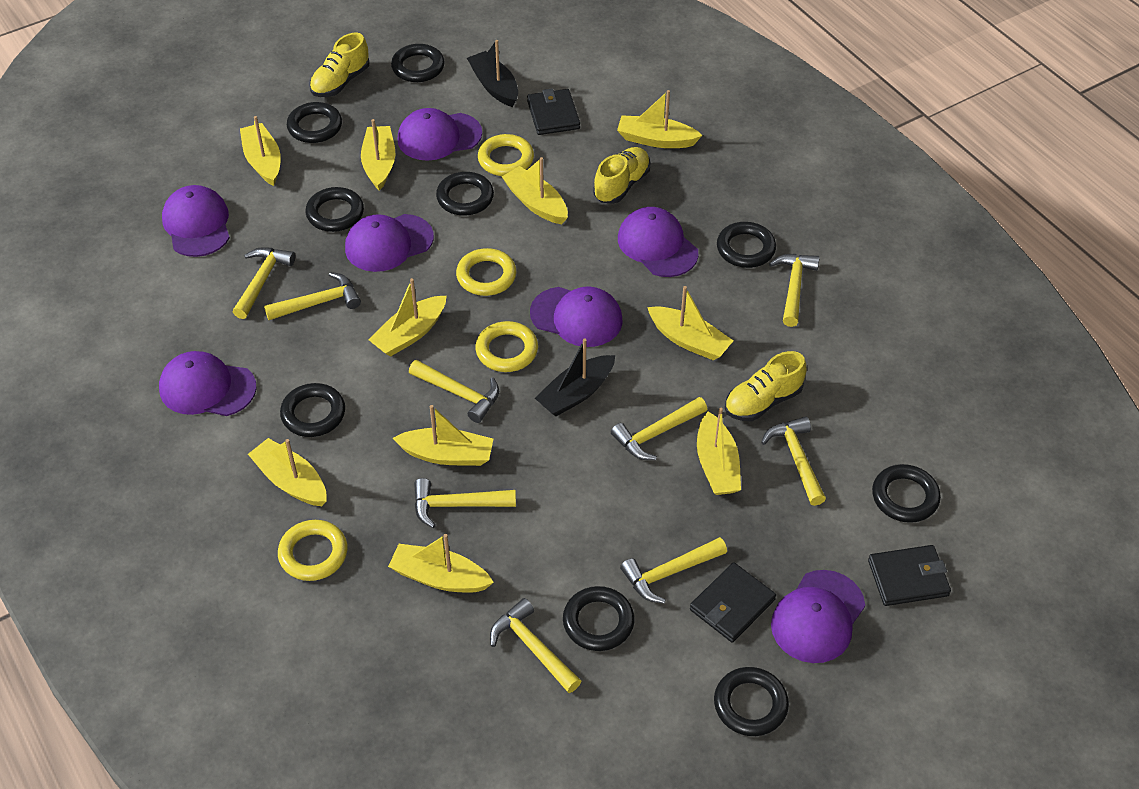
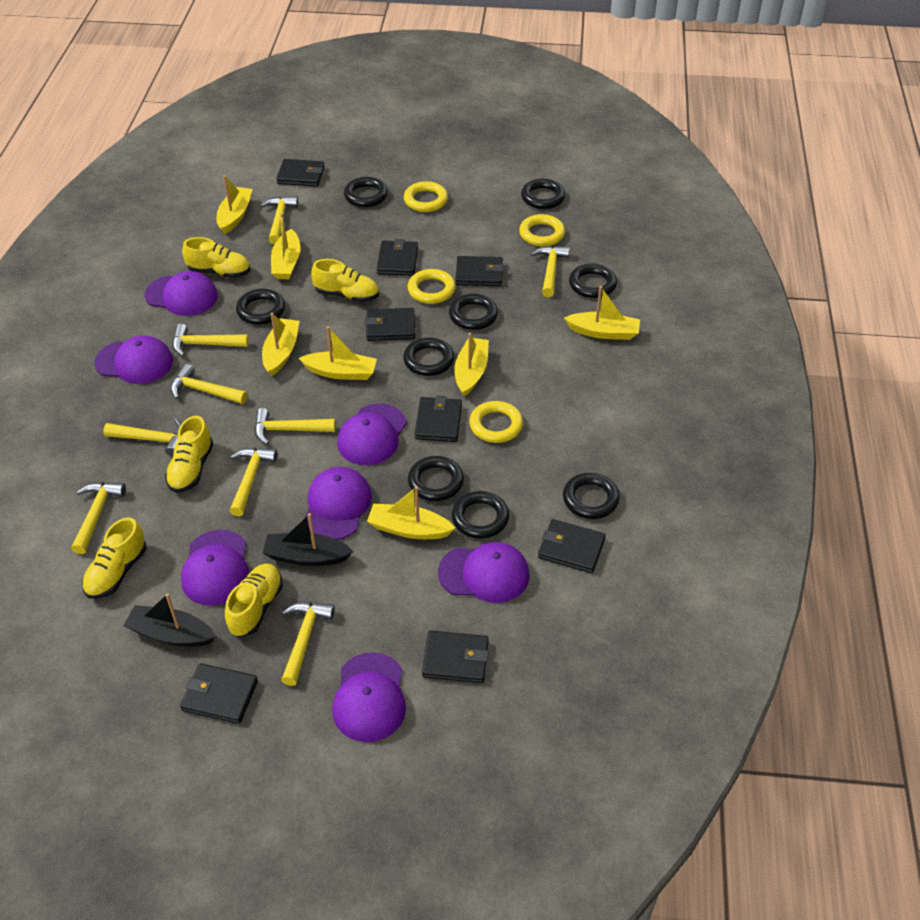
black wallet: [527,88,580,135] [690,562,776,642] [868,545,951,606] = 3 -> [180,663,258,724] [276,159,325,187] [365,308,415,341] [377,239,418,276] [414,395,462,442] [422,631,489,683] [456,256,504,286] [538,519,606,573] = 8
yellow boat: [240,116,281,186] [248,438,327,506] [361,119,395,191] [368,278,446,357] [388,534,494,593] [393,405,493,466] [502,157,568,224] [617,90,703,148] [647,286,733,361] [697,408,741,495] = 10 -> [217,175,253,234] [262,313,300,376] [271,213,301,279] [299,326,377,380] [367,486,455,539] [454,333,489,397] [564,286,640,340] = 7
yellow shoe: [310,33,369,97] [593,147,650,204] [725,351,806,421] = 3 -> [82,517,146,599] [165,416,213,493] [182,237,250,278] [225,564,283,637] [311,259,379,302] = 5

